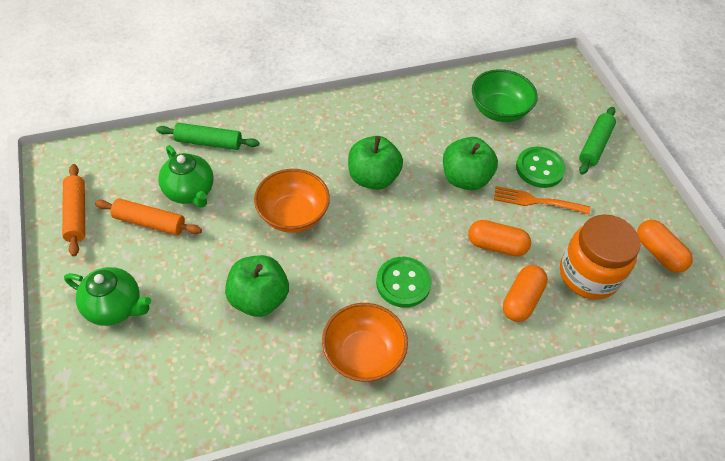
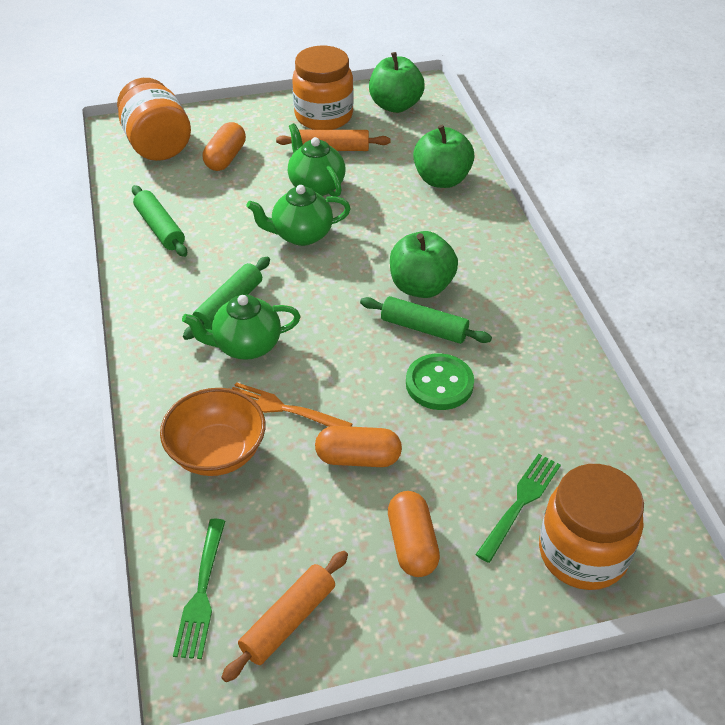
green bowl: [472,69,538,122] = 1 -> none = 0
green button: [376,257,432,308] [516,147,566,188] = 2 -> [406,353,474,410] = 1
green fork: none = 0 -> [173,519,225,659] [475,454,561,563] = 2
green rolling pin: [156,123,259,150] [579,107,616,175] = 2 -> [132,185,187,257] [183,257,270,340] [360,296,492,344] = 3
green teapot: [64,267,151,326] [158,145,214,208] = 2 -> [182,295,301,360] [246,185,351,246] [288,123,346,197] = 3
orange bowl: [254,169,330,233] [322,303,408,382] = 2 -> [160,388,265,476] = 1
orange jar: [560,214,640,300] = 1 -> [117,78,191,161] [292,46,354,130] [539,464,644,590] = 3

